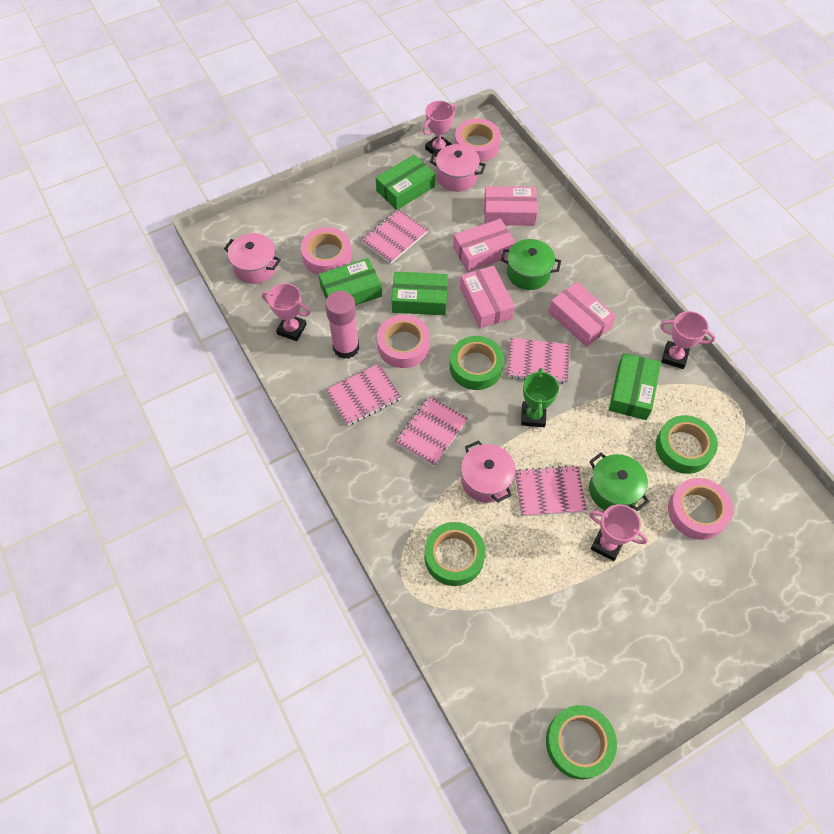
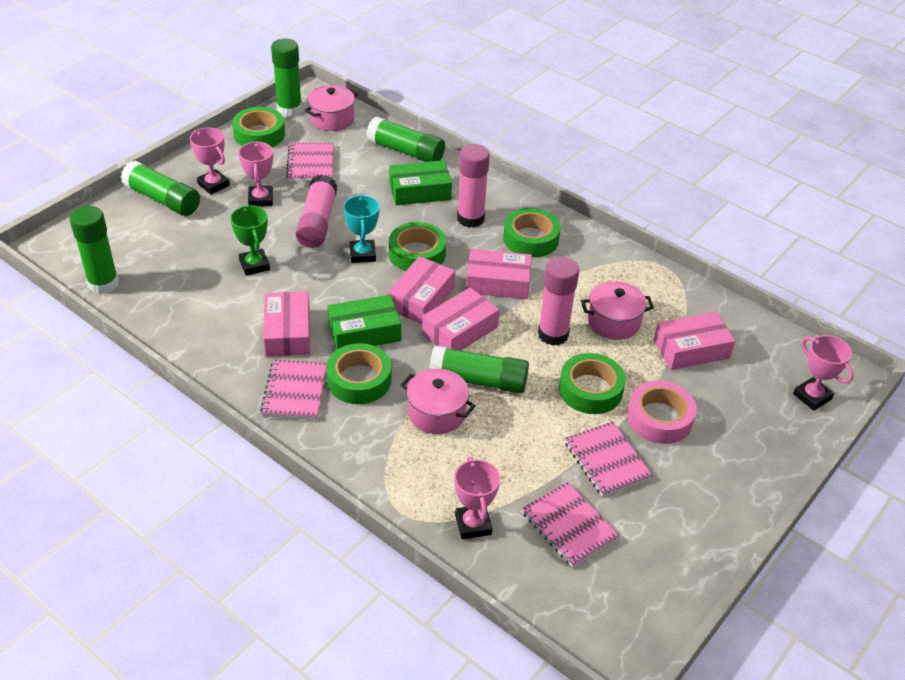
green box: [318,258,382,305] [376,155,435,210] [391,271,448,315] [609,353,661,420] = 4 -> [328,295,401,350] [389,160,452,206] = 2
green glue stick: none = 0 -> [70,206,119,294] [121,161,200,216] [271,38,302,117] [366,117,445,162] [429,346,529,393] = 5
green pot: [501,239,561,290] [589,453,649,511] = 2 -> none = 0
green tape: [424,522,486,586] [450,336,504,390] [546,705,617,780] [656,415,718,474] = 4 -> [232,107,285,147] [326,343,391,404] [389,222,446,271] [503,208,561,257] [559,353,626,414] = 5
pink box: [453,219,516,272] [460,266,515,328] [484,186,538,226] [548,282,616,347] = 4 -> [263,291,310,357] [387,256,455,324] [422,288,499,351] [466,249,532,299] [654,312,735,370] = 5
pink glue stick: [325,291,359,359] = 1 -> [296,175,337,248] [457,144,490,228] [538,257,579,346] = 3
pink notebook: [326,364,401,426] [361,209,428,264] [395,396,468,466] [507,338,570,384] [515,465,587,517] = 5 -> [260,360,327,420] [286,143,333,181] [522,482,619,567] [565,422,653,497] = 4
pink tape: [301,227,352,275] [377,315,430,368] [455,118,501,162] [668,478,733,540] = 4 -> [627,381,697,444] = 1
turquoise trophy: none = 0 -> [343,195,379,263] = 1

